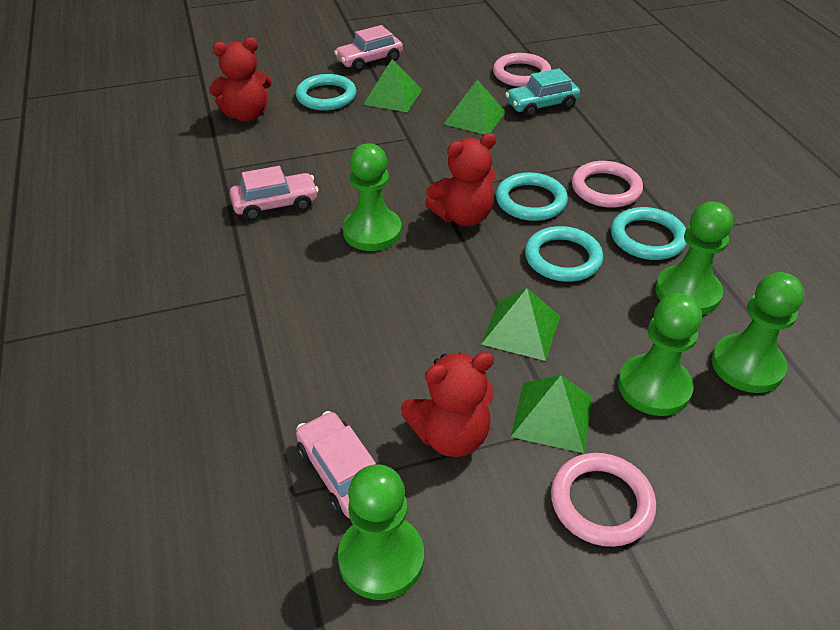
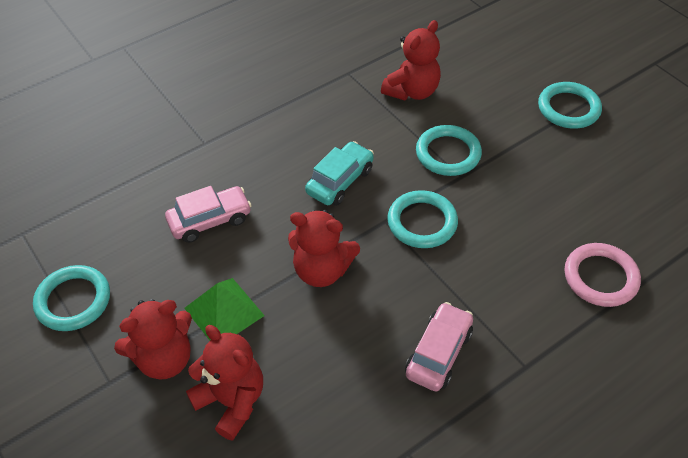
green pawn: [338,465,424,600] [343,143,402,251] [618,293,702,416] [655,202,733,315] [711,272,804,393] = 5 -> none = 0
green pyramid: [363,59,422,112] [444,79,506,134] [481,288,560,361] [511,375,593,453] = 4 -> [184,278,265,340] = 1
pink car: [230,166,319,220] [296,411,376,518] [334,25,403,72] = 3 -> [165,186,252,243] [405,302,473,392] = 2
pink ring: [493,53,551,87] [551,453,656,547] [572,161,643,208] = 3 -> [565,243,641,307] = 1
red teddy bear: [209,37,272,121] [401,352,494,457] [425,133,496,226] = 3 -> [114,299,192,380] [186,325,263,441] [288,210,360,287] [381,20,441,101] = 4

